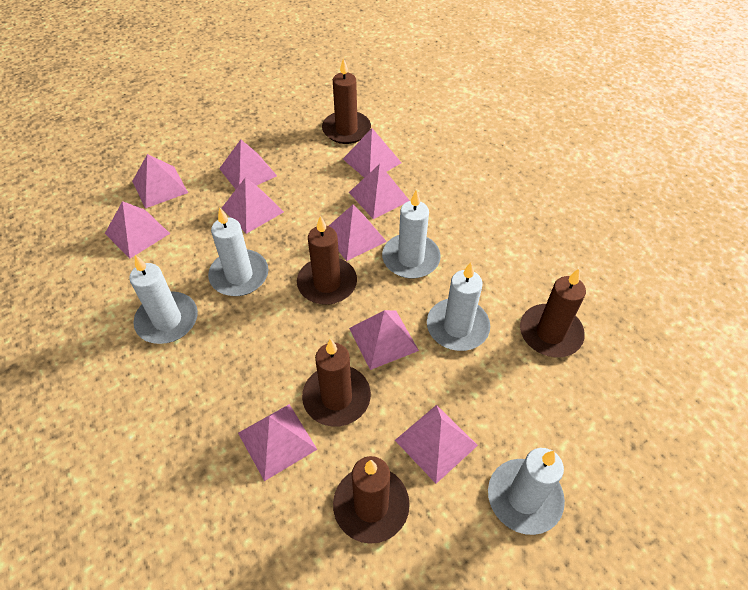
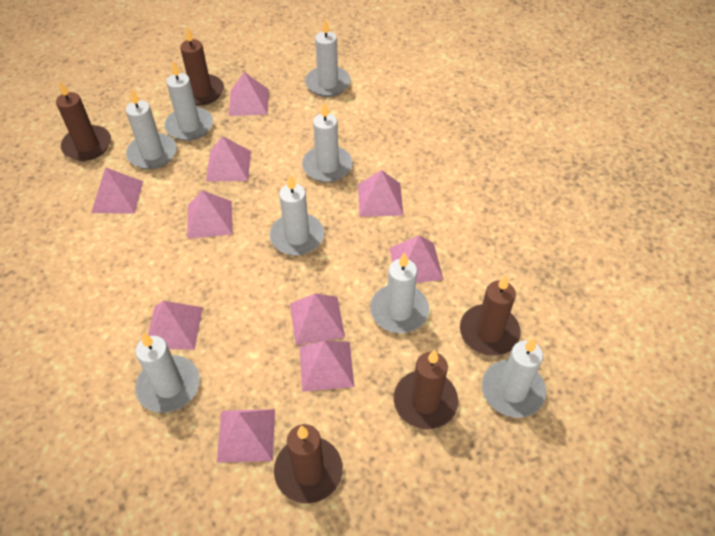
white candle: [129,255,198,344] [208,207,268,296] [382,189,441,279] [427,262,490,351] [488,448,565,535] = 5 -> [126,89,177,169] [135,333,200,413] [165,62,213,141] [269,174,324,256] [302,102,353,182] [305,19,351,97] [370,252,429,333] [482,338,546,418] = 8

